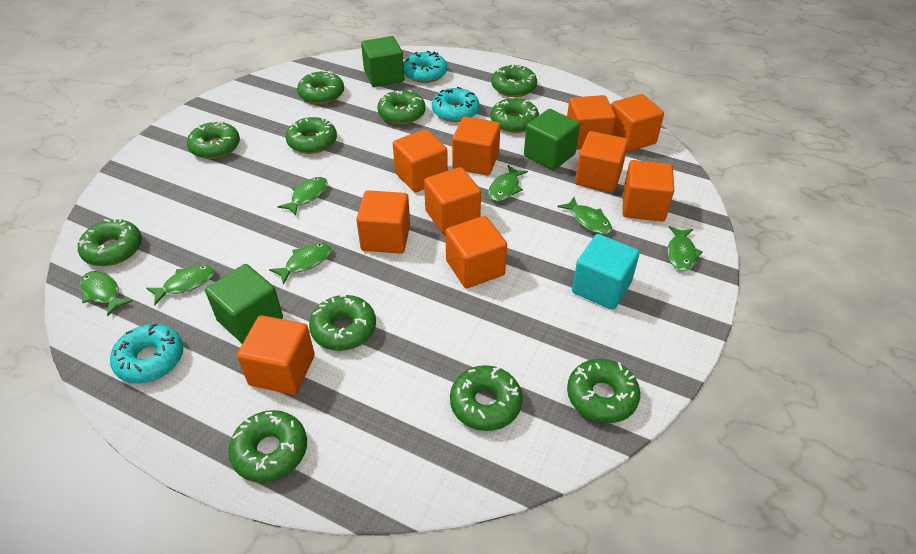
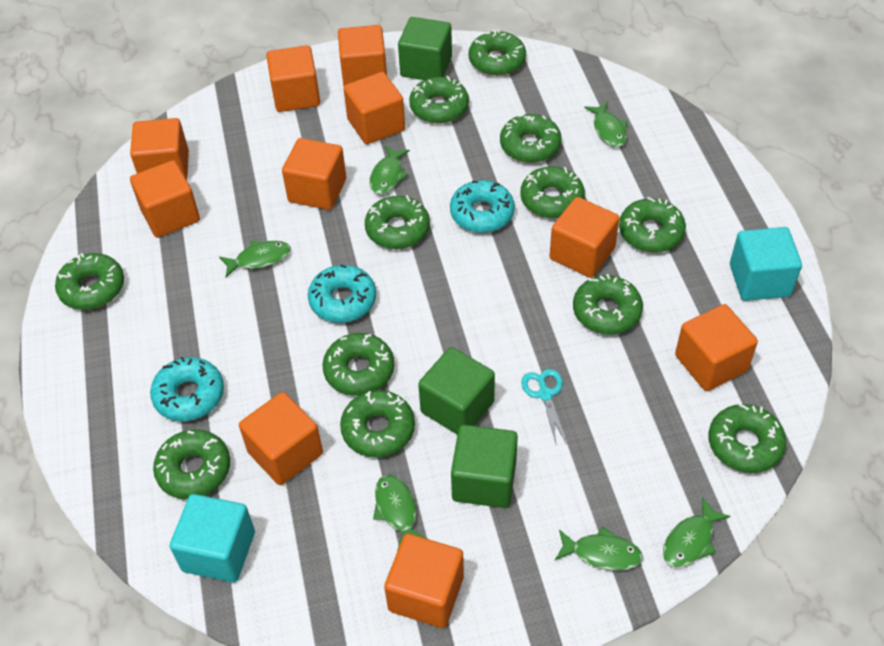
green donut: [78,218,142,266] [187,121,240,159] [228,410,307,483] [286,117,337,154] [297,70,344,104] [309,295,376,351] [377,90,426,124] [450,365,523,431] [491,64,537,97] [491,97,539,133] [567,359,640,423] = 11 -> [55,253,124,310] [153,429,230,499] [323,333,394,396] [340,390,415,457] [365,195,430,249] [409,76,469,123] [469,29,526,76] [500,114,562,163] [520,166,585,218] [573,274,643,335] [619,197,686,253] [708,404,786,473] = 12
green fish: [80,271,133,316] [146,265,215,305] [269,243,332,285] [278,177,328,216] [488,165,528,201] [558,197,612,234] [667,226,703,271] = 7 -> [219,241,291,277] [370,146,410,194] [373,475,427,551] [555,527,643,571] [584,101,627,147] [663,497,731,568] = 6
turquoise cube: [572,234,640,310] = 1 -> [170,494,255,583] [730,227,802,301] = 2
turquoise scissors: none = 0 -> [521,369,567,445] = 1

